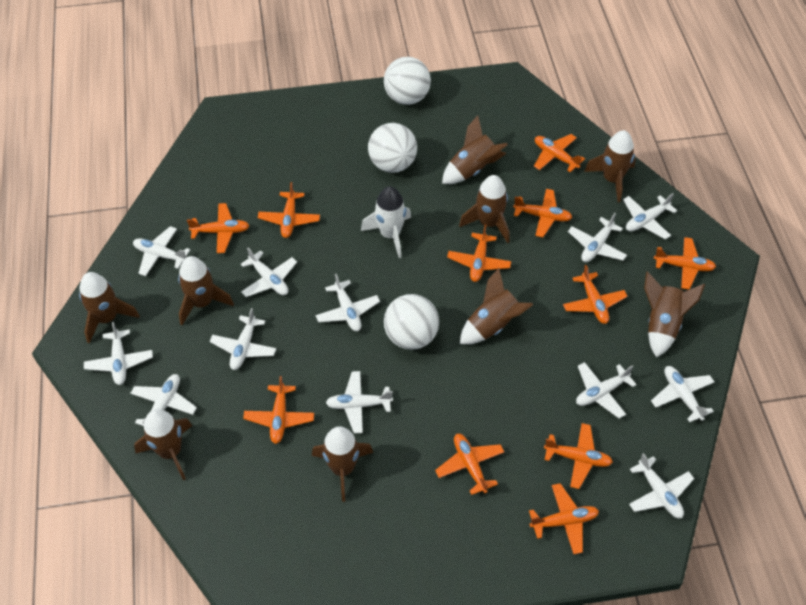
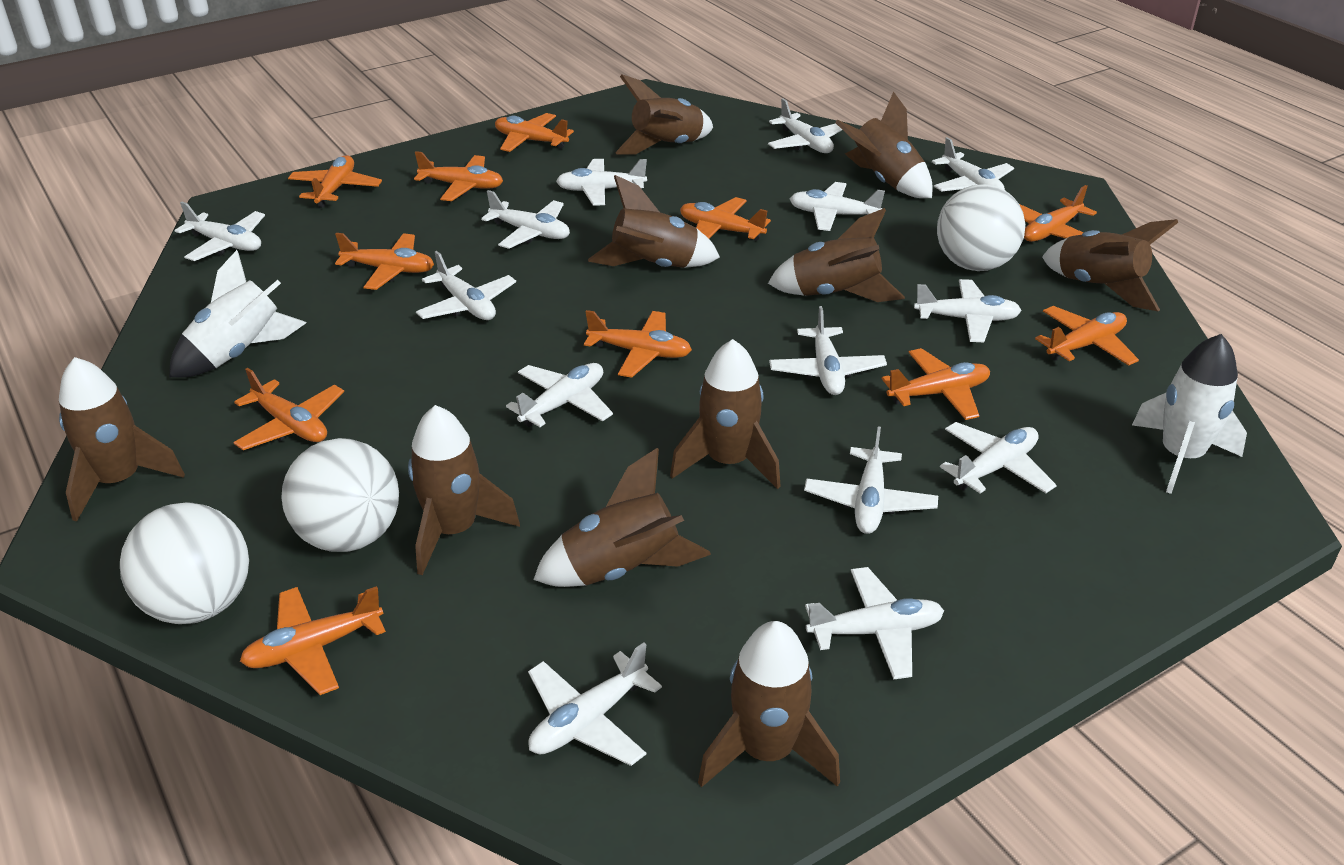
brown rocket: [79,272,140,343] [134,409,192,480] [178,256,234,325] [312,426,373,502] [442,116,508,184] [459,175,509,243] [460,268,533,344] [584,130,636,202] [644,271,705,358] = 9 -> [59,357,185,522] [408,405,520,575] [533,448,711,587] [588,175,720,268] [615,75,713,155] [670,339,781,489] [698,621,840,788] [768,208,905,302] [835,91,933,198] [1042,219,1178,311] = 10
white plane: [84,322,153,385] [130,374,197,426] [133,226,190,276] [210,308,276,370] [241,248,297,297] [316,274,380,331] [326,371,393,433] [568,213,627,262] [576,362,637,418] [623,193,677,239] [629,453,694,518] [651,366,714,422] = 12 -> [175,202,265,261] [416,251,516,320] [481,190,570,249] [506,363,613,427] [528,642,662,766] [556,159,647,206] [768,99,842,153] [769,306,887,395] [790,182,885,231] [804,427,938,534] [805,567,944,680] [914,279,1022,342] [932,137,1014,192] [940,422,1057,494] = 14
white rocket: [361,186,411,258] = 1 -> [169,250,306,378] [1132,334,1247,494] = 2

